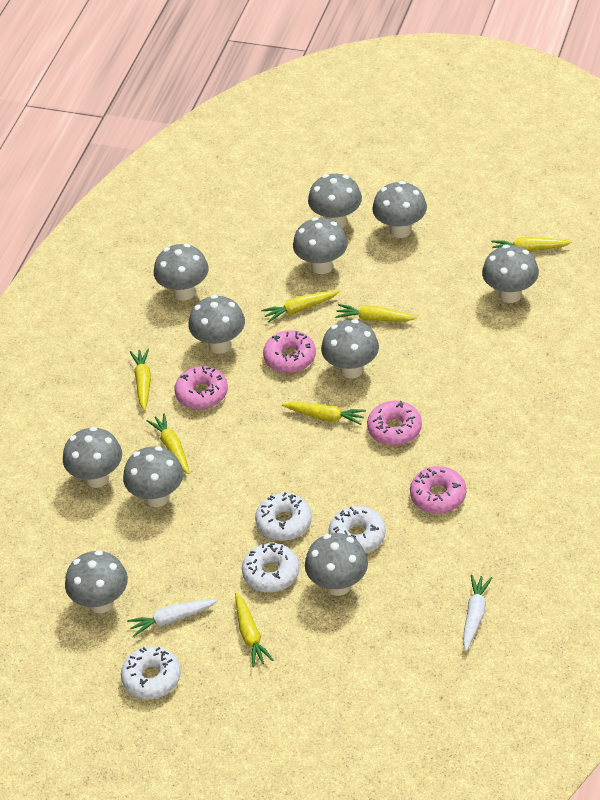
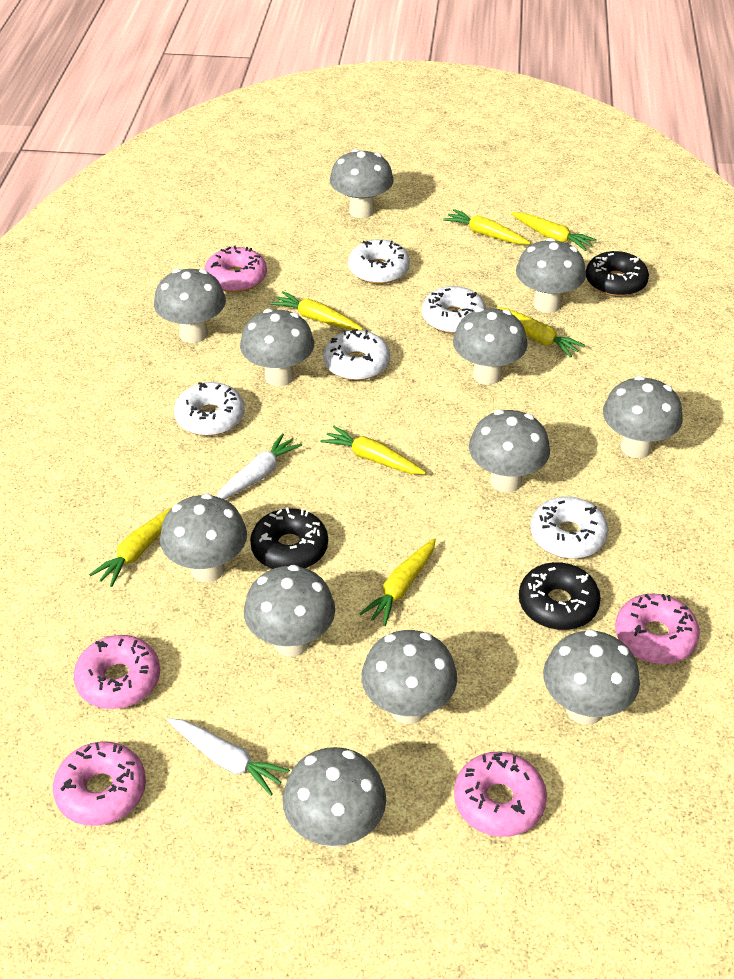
black donut: none = 0 -> [250,508,328,569] [519,562,601,630] [586,251,649,297] = 3
grey mushroom: [63,427,122,488] [65,550,128,613] [123,446,184,507] [154,244,209,301] [189,295,245,354] [293,217,348,274] [305,533,368,596] [308,174,362,228] [321,319,379,379] [372,181,427,238] [482,245,539,303] = 11 -> [154,269,226,343] [160,494,247,582] [240,309,314,386] [244,565,335,657] [282,747,386,848] [330,149,394,218] [361,630,457,724] [453,308,527,385] [469,410,550,492] [516,238,586,313] [543,629,640,725] [603,376,683,458] = 12
pink donut: [174,366,228,410] [263,330,316,373] [367,401,422,446] [410,466,466,514] = 4 -> [53,741,146,826] [74,635,160,709] [205,246,267,292] [454,752,547,837] [615,593,700,664] = 5
white donut: [121,646,181,699] [242,543,300,592] [255,492,312,541] [329,506,386,553] = 4 -> [174,382,245,436] [323,329,390,381] [348,239,410,284] [422,286,486,334] [530,497,608,559] = 5

